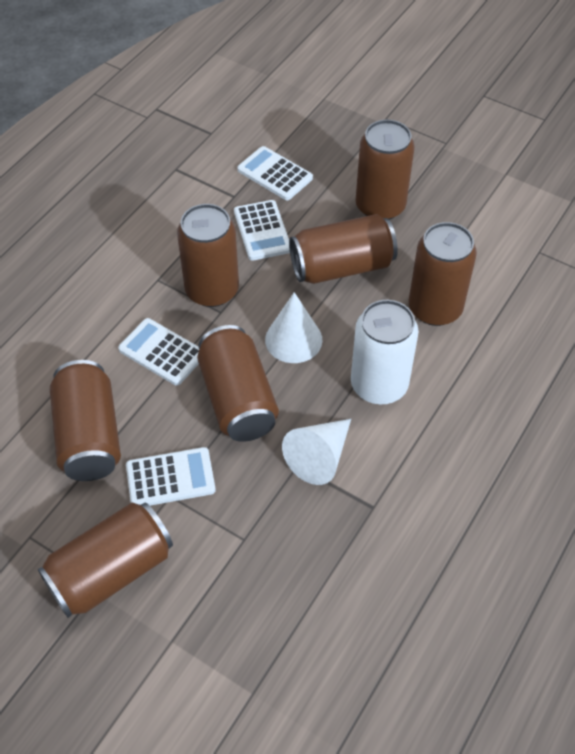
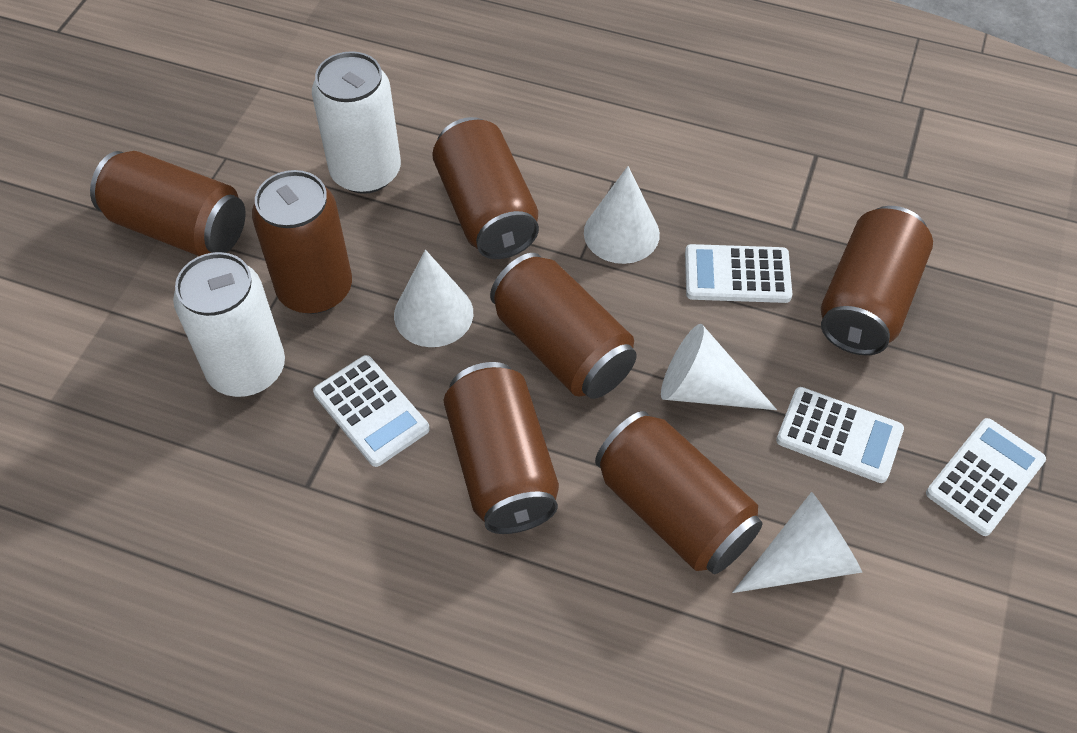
white can: [351,300,419,404] = 1 -> [173,252,285,397] [312,51,401,194] = 2
white cone: [265,292,323,363] [282,419,351,485] = 2 -> [394,250,473,347] [584,166,660,264] [661,324,777,410] [732,492,862,593] = 4

